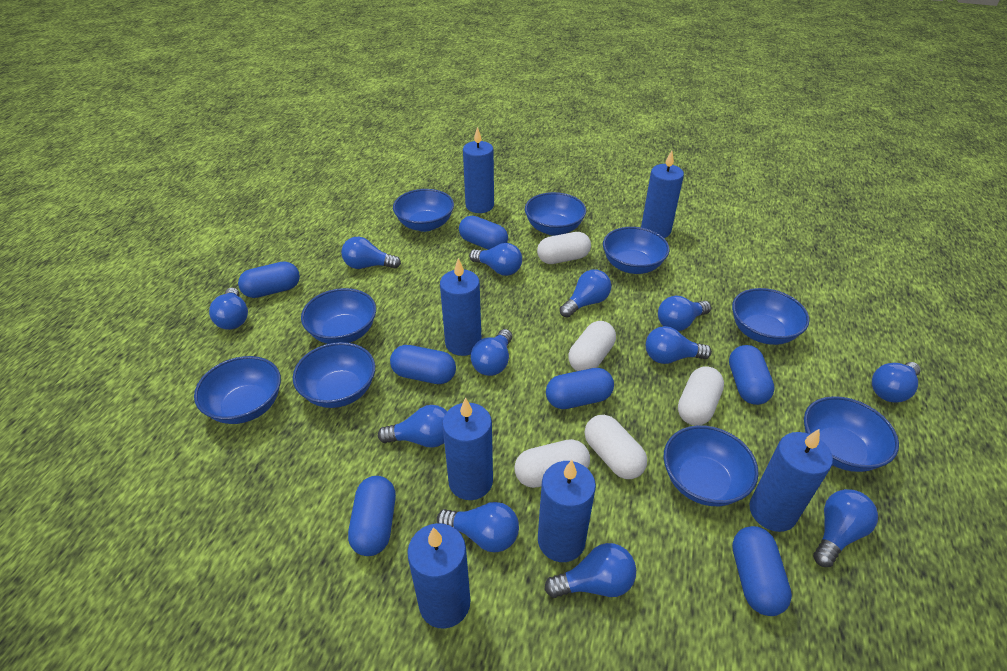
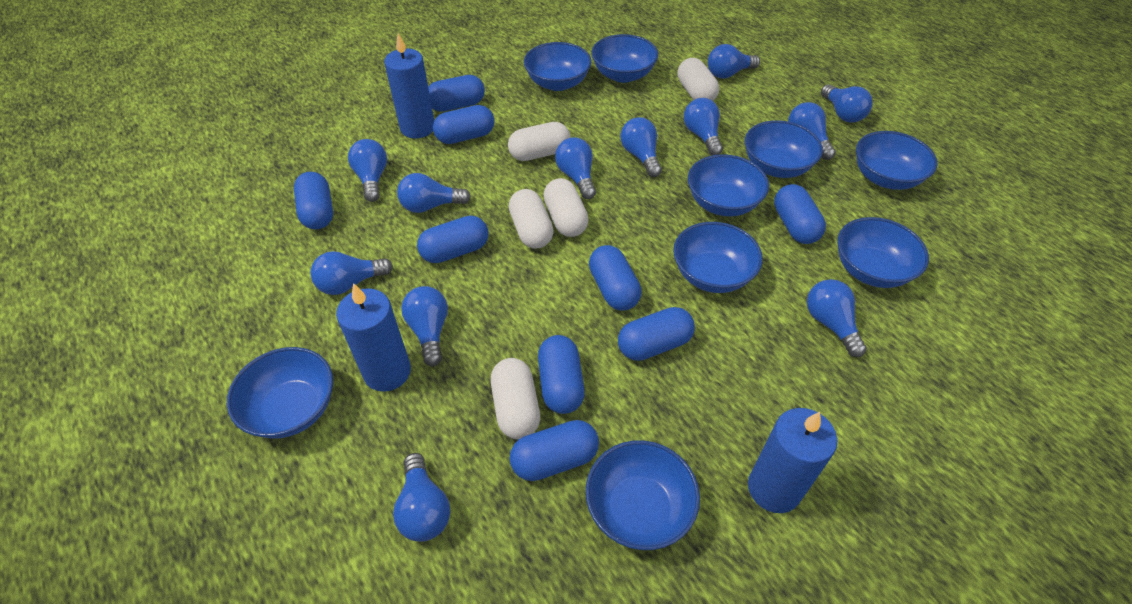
blue candle: [407,523,470,629] [440,258,481,356] [442,397,493,500] [463,127,494,213] [538,460,596,562] [641,151,684,238] [749,429,833,532] = 7 -> [336,283,411,392] [384,33,434,138] [748,408,838,513] = 3
blue capsule: [238,261,300,298] [348,476,396,556] [390,345,456,384] [459,216,508,250] [546,368,614,409] [729,345,775,405] [732,526,792,616] = 7 -> [294,172,333,229] [417,215,489,263] [428,75,485,112] [433,105,495,144] [510,420,599,481] [538,335,585,414] [589,245,641,311] [618,307,695,361] [774,184,826,244] = 9

